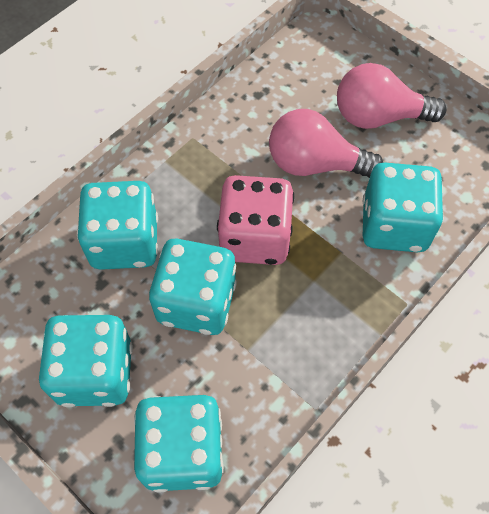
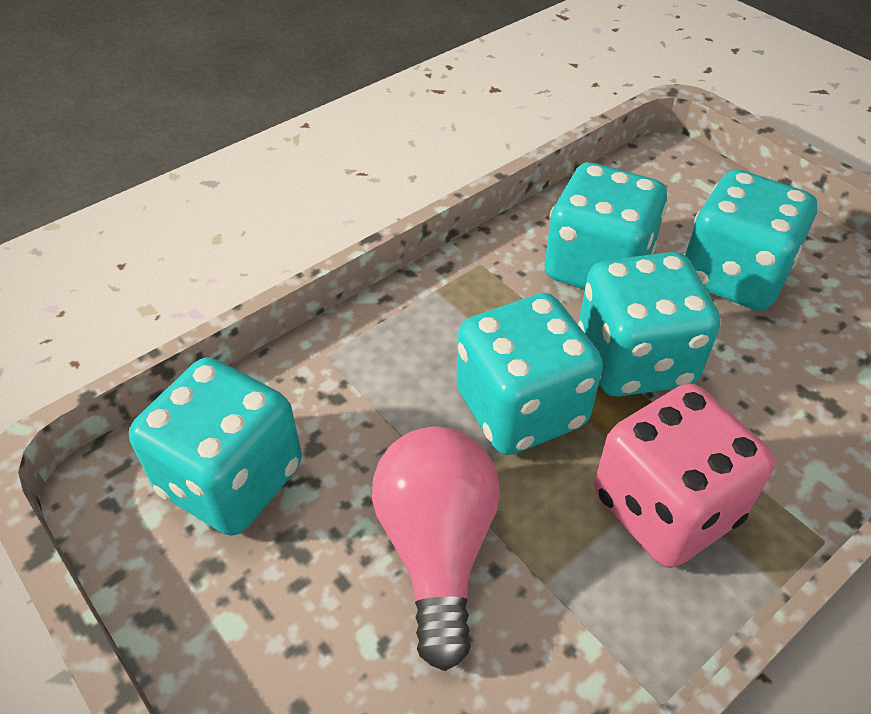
pink light bulb: [269,109,383,178] [337,63,446,129] = 2 -> [372,427,500,671] = 1

